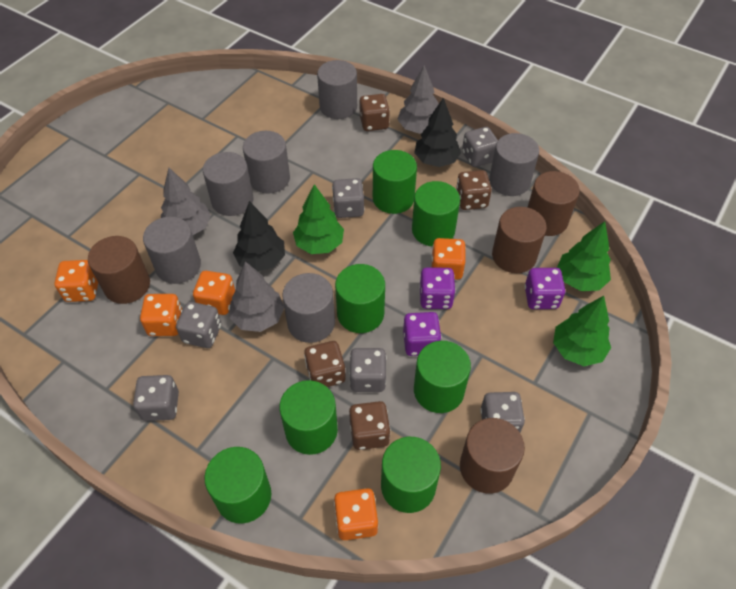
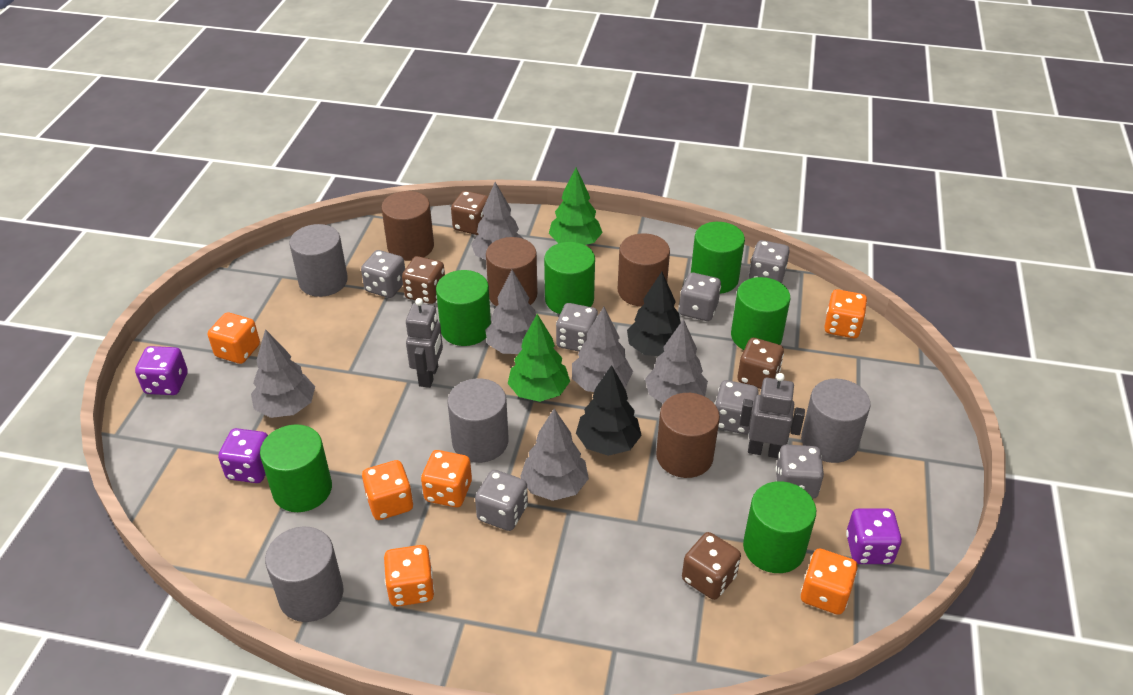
green cylinder: [204,447,271,524] [279,380,338,455] [335,264,385,333] [373,150,417,214] [381,437,441,513] [412,181,460,247] [414,341,471,413] = 7 -> [260,424,332,512] [436,270,491,346] [544,242,595,314] [691,222,745,294] [731,277,790,350] [743,481,816,573] = 6
green tree: [293,184,344,254] [553,296,611,366] [557,221,611,291] = 3 -> [508,314,570,402] [549,168,603,245] = 2
grey cylinder: [143,217,201,284] [203,152,254,216] [243,131,290,194] [282,273,335,343] [317,60,357,119] [489,133,539,196] = 6 -> [265,527,343,622] [290,224,348,297] [447,378,509,463] [801,379,871,463] = 4
grey dice: [133,375,179,421] [176,302,221,348] [332,178,365,218] [349,348,387,392] [462,127,498,167] [480,392,525,432] = 6 -> [361,250,405,298] [475,470,528,531] [556,303,598,352] [679,273,721,321] [715,380,758,434] [749,240,790,283] [776,445,824,499] = 7
grey robot: none = 0 -> [406,298,443,388] [740,373,805,458] = 2
grey tree: [161,168,211,235] [229,261,284,332] [397,65,439,134] = 3 -> [251,329,315,418] [471,182,524,260] [485,270,536,354] [520,409,589,501] [572,307,633,392] [645,319,708,403] = 6
orange dice: [54,260,98,302] [140,294,183,336] [193,271,235,315] [334,488,378,540] [431,238,466,280] = 5 -> [208,312,260,364] [362,460,413,520] [384,545,434,607] [421,450,472,507] [801,549,858,615] [824,289,867,338] = 6

